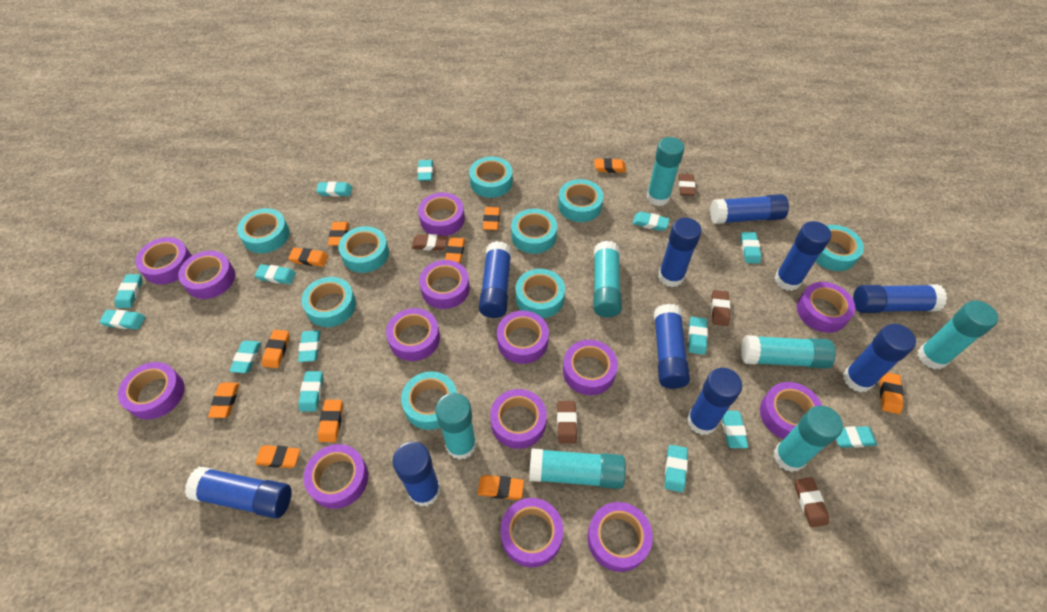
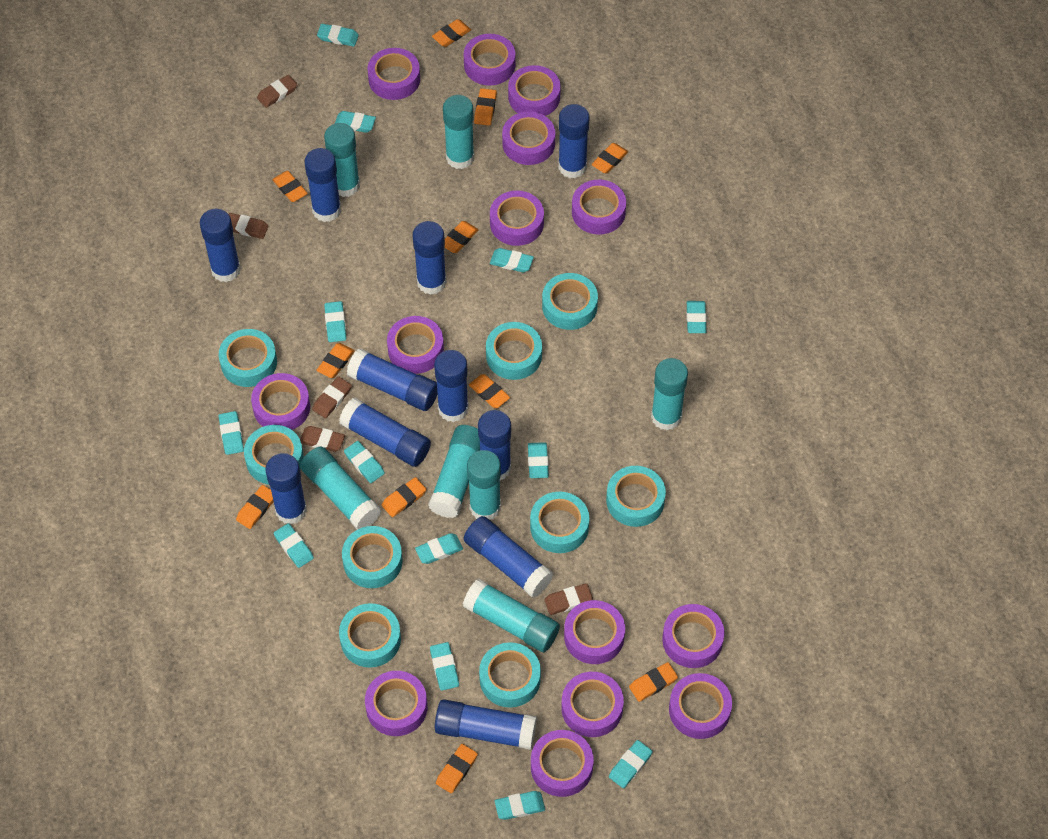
blue glue stick: [185,467,292,518] [393,442,441,506] [479,241,512,318] [654,304,690,389] [658,218,702,287] [687,368,742,435] [710,194,789,224] [774,221,831,291] [843,324,916,393] [853,284,947,313] = 10 -> [200,209,241,282] [265,453,307,525] [304,148,341,222] [339,398,431,467] [347,348,438,411] [413,221,446,295] [434,350,469,422] [435,699,537,750] [464,516,553,598] [478,410,511,480] [558,104,590,178] = 11
turquoise eraser: [99,310,145,329] [114,274,142,308] [229,340,261,373] [255,264,296,284] [298,330,320,362] [298,371,323,412] [316,181,352,197] [417,160,433,181] [632,212,669,231] [665,445,688,492] [688,317,708,355] [722,411,748,448] [741,232,762,264] [836,426,877,448] = 14 -> [219,411,244,455] [274,523,314,568] [317,24,359,47] [324,301,346,342] [335,111,376,133] [344,441,385,483] [415,533,463,564] [430,642,459,691] [490,248,534,273] [495,791,545,820] [528,442,549,478] [609,740,653,788] [686,301,707,333] = 13

